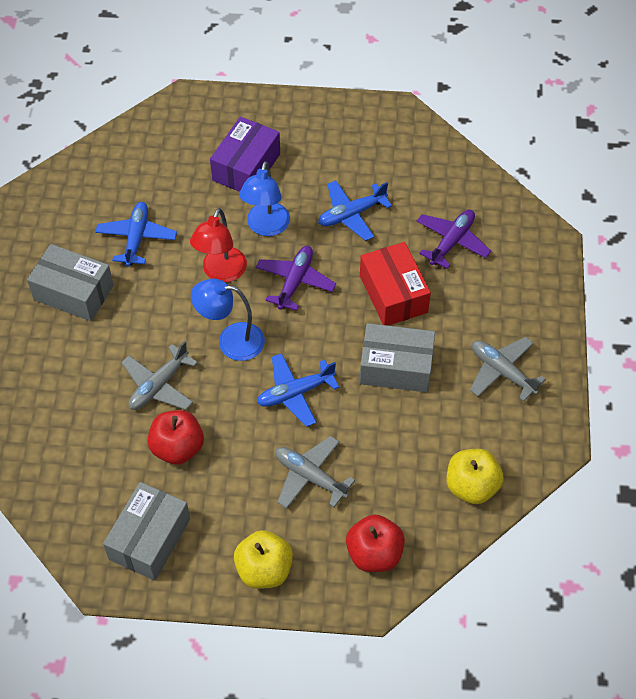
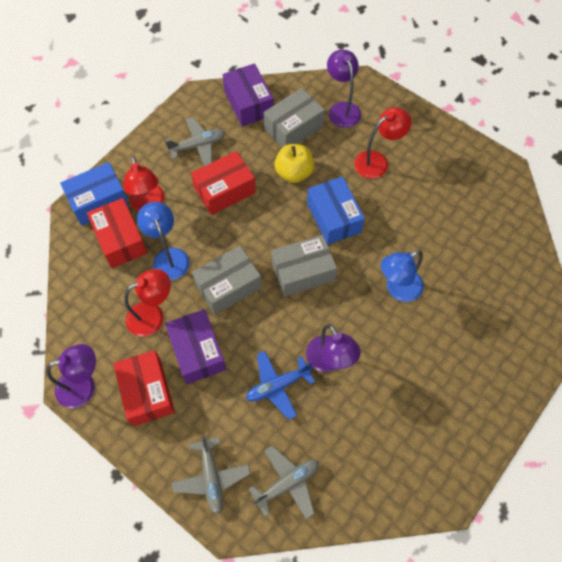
blue box: none = 0 -> [60,162,129,226] [307,176,365,245] = 2
blue plane: [95,202,177,267] [257,353,339,427] [318,180,392,241] = 3 -> [246,351,315,420] = 1
purple box: [210,117,280,192] = 1 -> [165,309,226,384] [222,63,274,126] = 2
purple lamp: none = 0 -> [46,344,96,408] [306,324,361,372] [327,50,361,128] = 3
purple plane: [256,246,336,311] [416,210,491,269] = 2 -> none = 0
red apple: [148,410,204,465] [346,514,405,572] = 2 -> none = 0
red box: [360,242,431,326] = 1 -> [87,198,148,268] [113,350,175,426] [191,151,256,215] = 3
red lamp: [190,208,247,282] = 1 -> [123,156,165,211] [124,269,171,337] [354,107,412,179] = 3
yellow apple: [234,530,293,589] [447,449,504,504] = 2 -> [274,144,315,183] = 1

